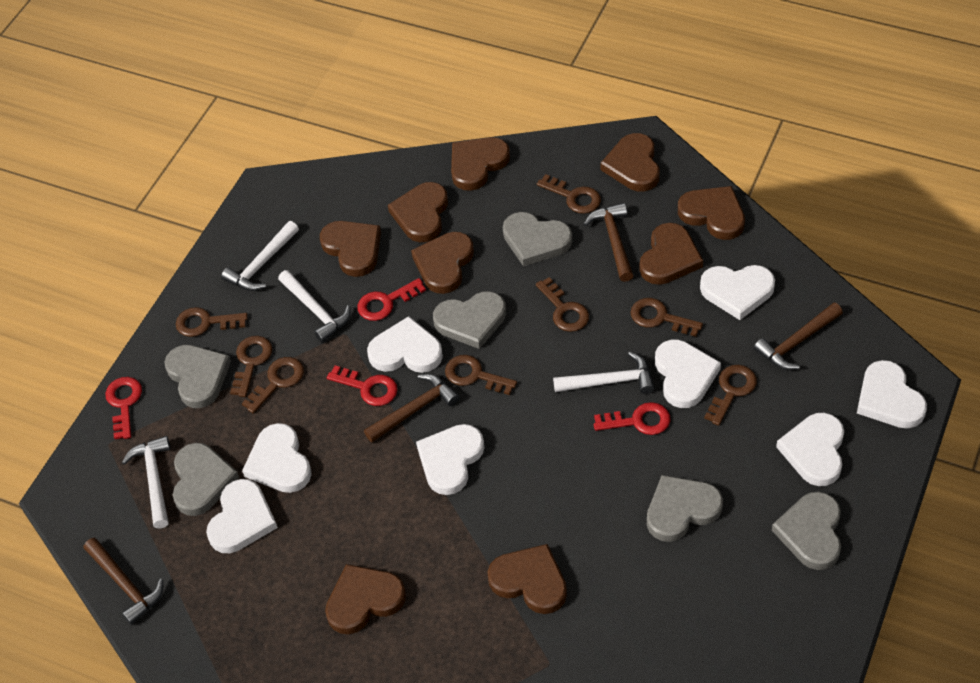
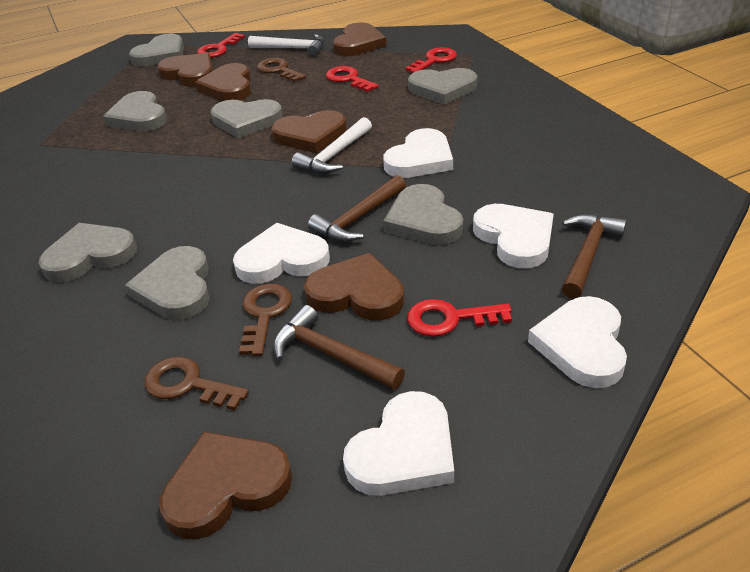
brown hammer: [84,538,163,625] [364,374,460,442] [584,203,634,282] [754,303,843,370] = 4 -> [273,305,405,390] [308,175,406,242] [562,214,627,299] = 3
brown heart: [320,221,381,277] [325,564,406,634] [388,182,448,242] [411,232,474,294] [451,137,510,191] [487,544,567,614] [600,133,660,192] [640,223,703,285] [678,186,745,240] = 9 -> [157,53,213,87] [159,432,292,540] [195,63,251,101] [272,110,346,153] [304,253,404,320] [333,23,386,56] = 6
brown key: [176,307,248,337] [230,336,272,397] [242,357,304,413] [445,355,517,395] [536,277,589,332] [537,174,601,214] [630,298,703,337] [704,365,757,426] = 8 -> [144,357,249,410] [239,284,292,356] [257,58,306,82] = 3
grey heart: [164,345,231,408] [173,443,239,516] [433,291,506,349] [503,212,573,267] [647,475,723,542] [772,492,841,570] = 6 -> [39,223,137,282] [103,91,167,131] [125,246,210,320] [129,33,184,67] [211,99,283,138] [383,184,463,245] [408,68,477,105] = 7
white hammer: [122,436,171,529] [221,221,299,291] [278,270,351,342] [553,352,655,394] = 4 -> [248,34,324,56] [292,117,372,174] = 2
white heart: [206,479,278,553] [242,423,312,493] [367,316,443,373] [416,424,485,495] [655,340,721,408] [700,265,775,320] [776,413,844,486] [857,360,927,428] = 8 -> [233,223,330,284] [343,391,454,496] [383,128,453,178] [473,204,554,268] [528,296,627,388] = 5

